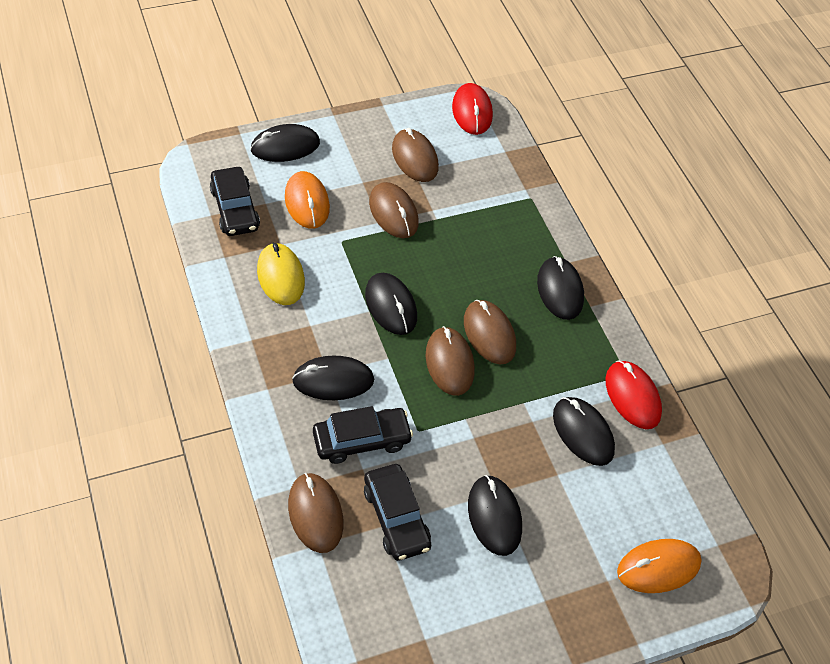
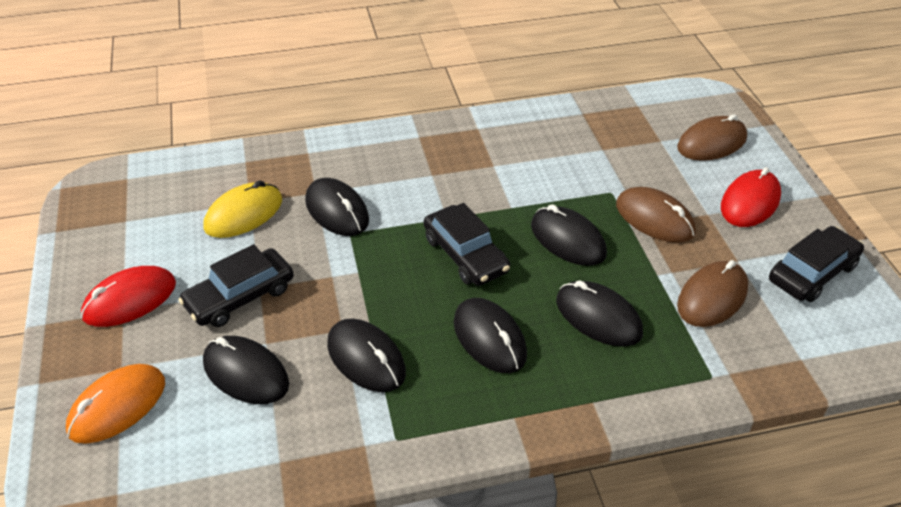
brown mouse: [288,473,344,553] [369,182,419,238] [392,128,439,182] [426,326,475,396] [464,300,516,364] = 5 -> [616,187,696,243] [677,114,747,161] [677,260,748,327] = 3
orange mouse: [285,171,330,229] [617,539,702,593] = 2 -> [66,364,165,444] = 1

